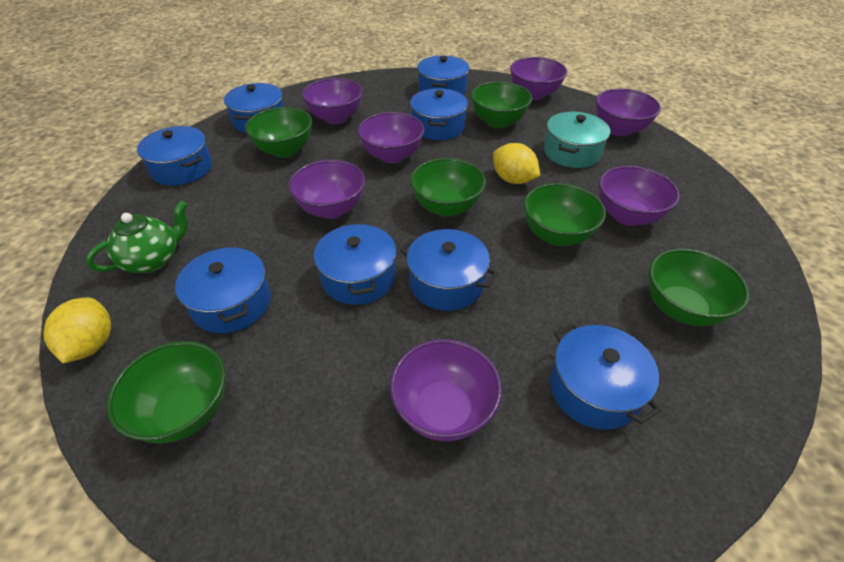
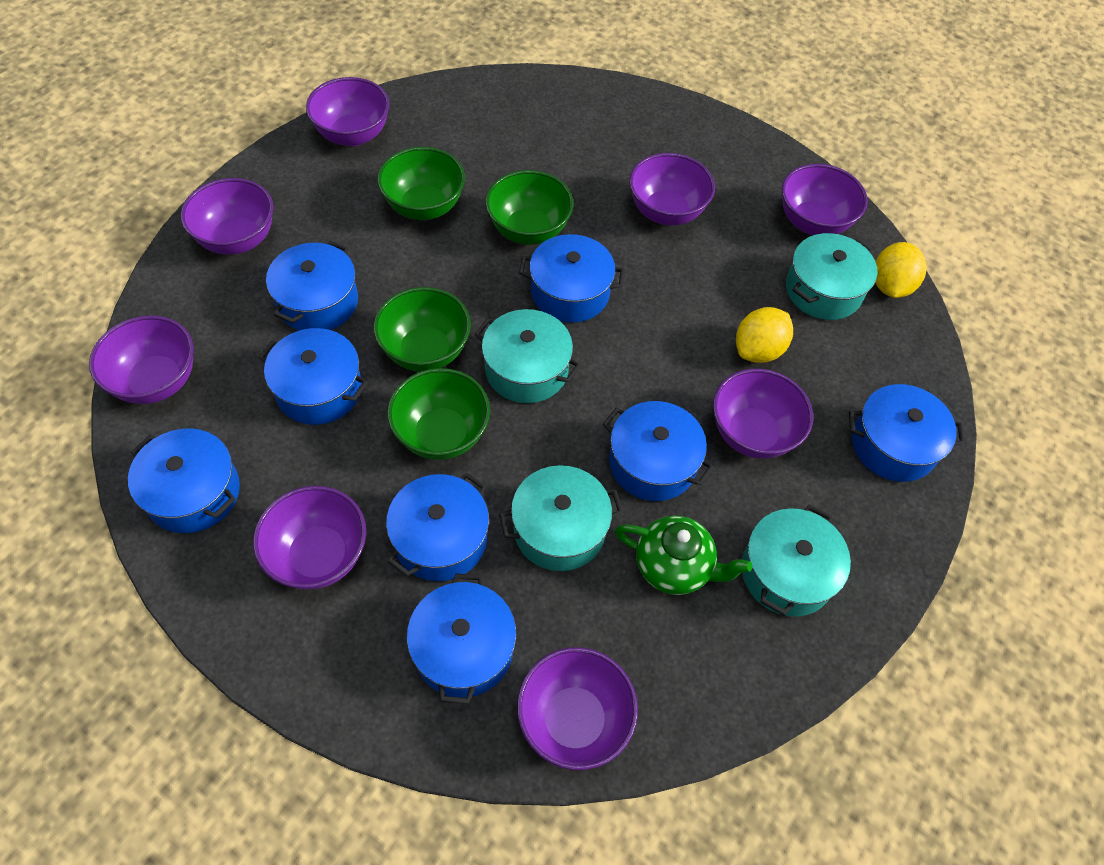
green bowl: [106,341,226,443] [245,107,312,158] [410,158,486,217] [471,81,532,128] [523,183,606,246] [649,249,749,326] = 6 -> [373,287,471,372] [377,147,465,220] [387,368,490,460] [485,170,574,245] = 4
purple bowl: [289,160,365,219] [302,78,363,124] [357,112,425,164] [390,339,502,441] [510,57,567,100] [596,88,661,136] [599,166,680,226] = 7 -> [89,315,194,404] [181,178,274,255] [253,486,366,590] [306,77,390,146] [517,647,638,770] [629,153,715,226] [713,369,813,459] [782,164,868,235] = 8
turquoise pot: [544,112,610,168] = 1 -> [475,309,581,403] [499,465,623,571] [742,504,851,616] [786,233,877,320] = 4

